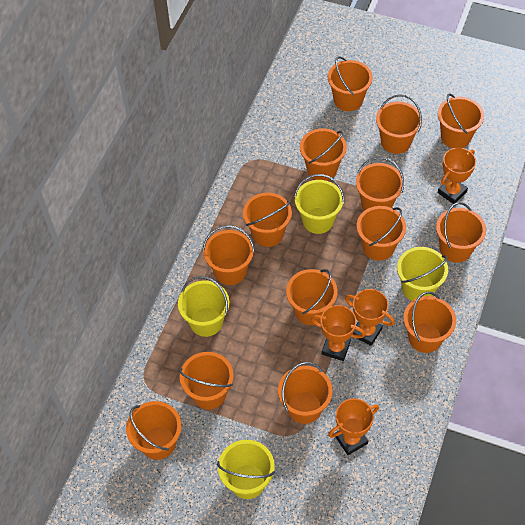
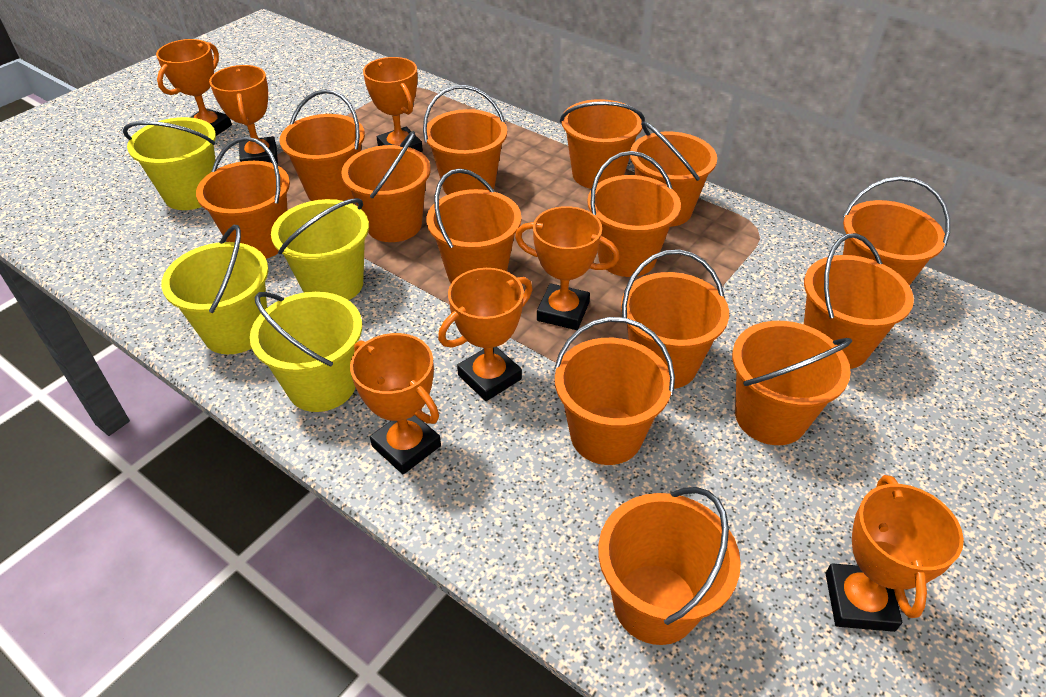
orange trophy: [311,305,365,361] [328,398,379,455] [345,289,395,346] [438,148,476,204] = 4 -> [156,39,232,136] [209,65,278,164] [350,333,441,474] [363,57,423,152] [438,268,533,401] [515,206,619,330] [825,475,964,632] = 7

